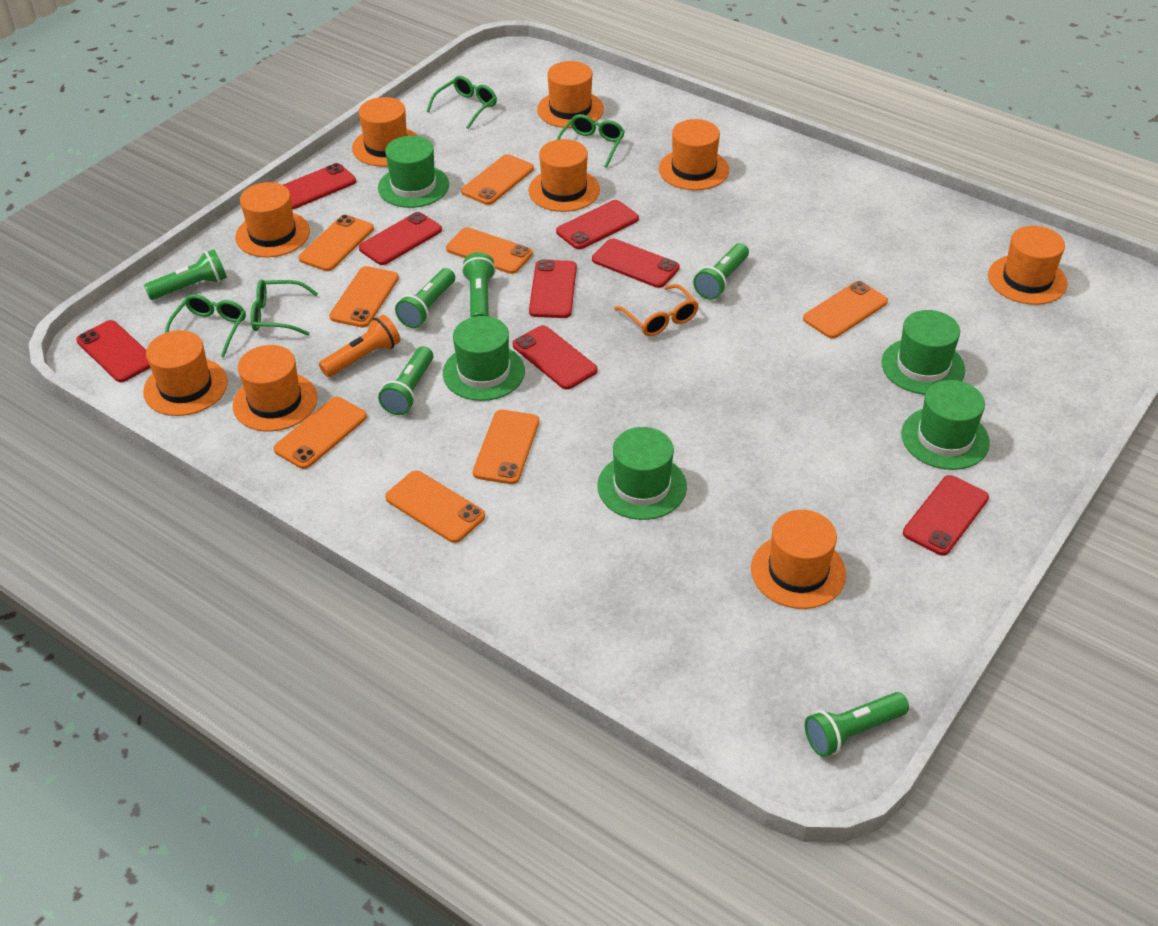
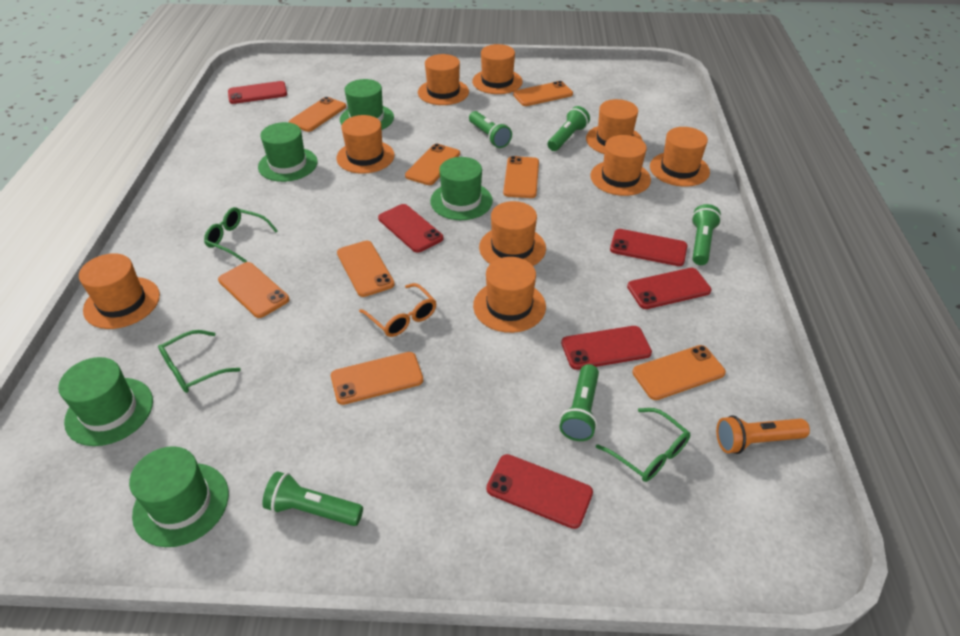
green flashlight: [144,249,227,300] [378,346,433,415] [395,268,455,328] [462,252,496,318] [693,243,749,300] [805,692,909,757] = 6 -> [262,471,363,526] [469,111,512,148] [548,106,590,151] [560,364,599,441] [692,204,721,265] = 5
green glasses: [165,294,246,358] [251,280,318,336] [426,76,497,129] [557,114,625,168] = 4 -> [158,330,241,393] [204,207,278,263] [596,408,690,482] = 3
red phone: [76,320,150,382] [283,163,356,209] [359,212,442,265] [513,325,598,390] [529,260,577,318] [556,200,639,249] [592,238,680,288] [903,475,989,556] = 8 -> [228,81,287,104] [378,204,443,253] [486,454,593,529] [561,326,652,370] [610,229,687,266] [627,268,711,309] = 6

